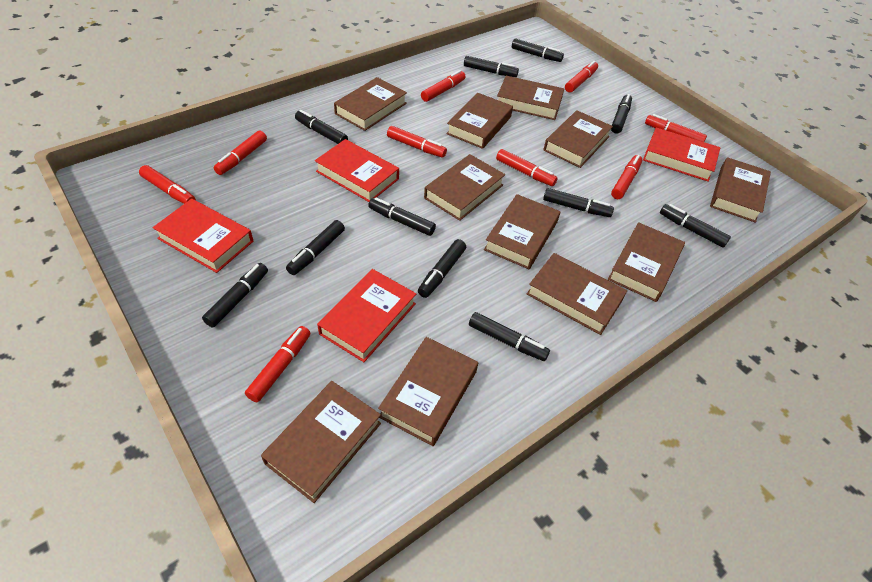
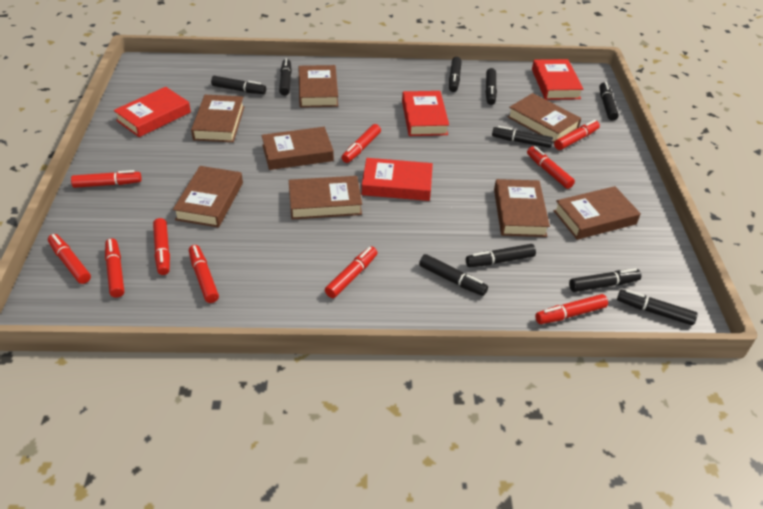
black marker: [202,263,268,327] [286,220,345,275] [295,110,348,144] [368,198,436,236] [418,239,466,298] [464,56,519,77] [469,312,550,361] [512,38,564,62] [543,188,614,217] [611,94,632,134] [660,204,731,248] = 11 -> [211,76,266,94] [279,58,292,96] [419,254,488,296] [449,57,462,92] [466,244,536,267] [486,68,497,105] [492,126,553,148] [569,268,641,292] [599,82,619,120] [617,290,697,325] = 10
brown book: [261,381,381,503] [334,77,407,131] [378,337,478,446] [424,154,505,221] [446,93,513,149] [484,194,560,269] [497,76,564,120] [527,253,627,335] [543,110,613,168] [608,222,685,302] [710,157,771,223] = 11 -> [173,166,243,228] [191,95,244,142] [261,127,334,170] [289,176,362,220] [299,65,338,108] [494,179,550,237] [508,93,581,142] [554,186,641,240] = 8
red marker: [139,165,196,204] [214,130,267,175] [245,326,310,402] [387,126,447,158] [421,70,466,102] [496,149,558,186] [565,61,598,93] [611,155,642,199] [645,114,707,142] = 9 -> [48,234,91,284] [71,170,142,188] [105,238,124,298] [153,218,170,275] [189,245,219,303] [325,246,377,298] [342,124,381,163] [527,146,575,189] [535,294,608,324] [554,120,600,150] = 10

